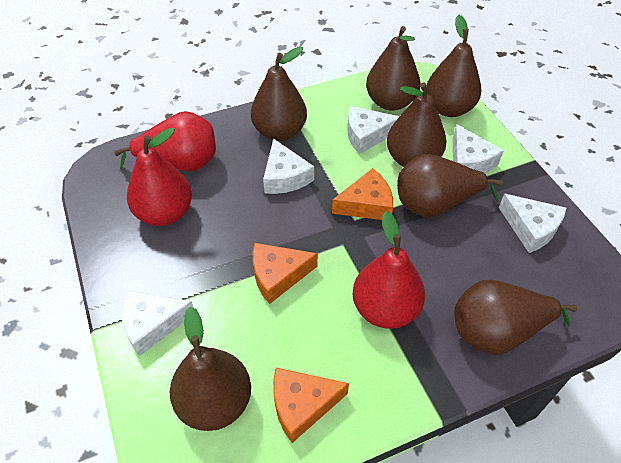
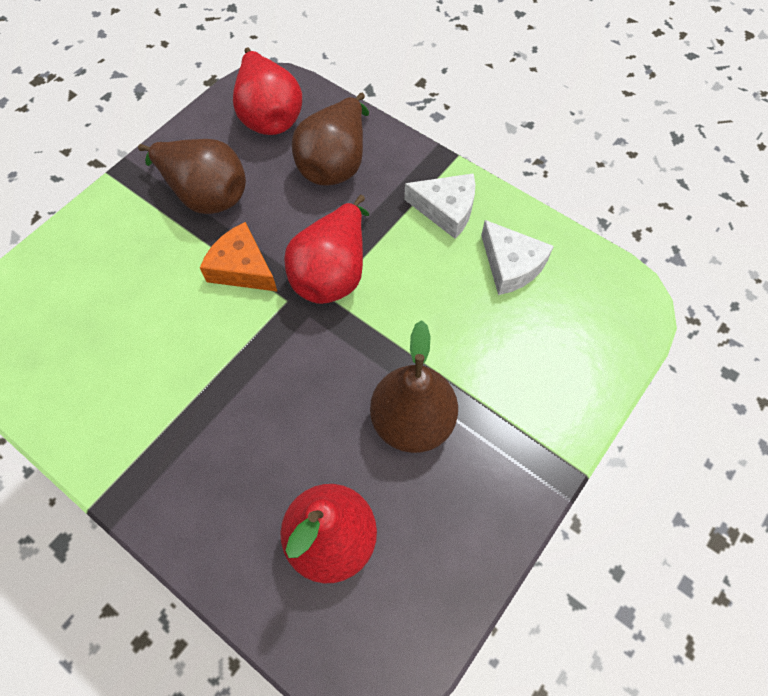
brown pear: [170,306,251,431] [251,47,307,141] [366,26,420,111] [387,83,446,167] [397,154,503,217] [426,15,482,117] [454,280,578,355] = 7 -> [138,139,246,214] [292,93,369,186] [370,320,458,453] = 3
orange cheese: [253,243,318,304] [273,368,349,443] [332,168,393,220] = 3 -> [200,222,278,292] = 1
white cheese: [121,290,194,356] [263,139,314,194] [347,106,400,154] [453,124,504,173] [499,193,566,253] = 5 -> [404,173,475,239] [481,220,554,295] = 2

